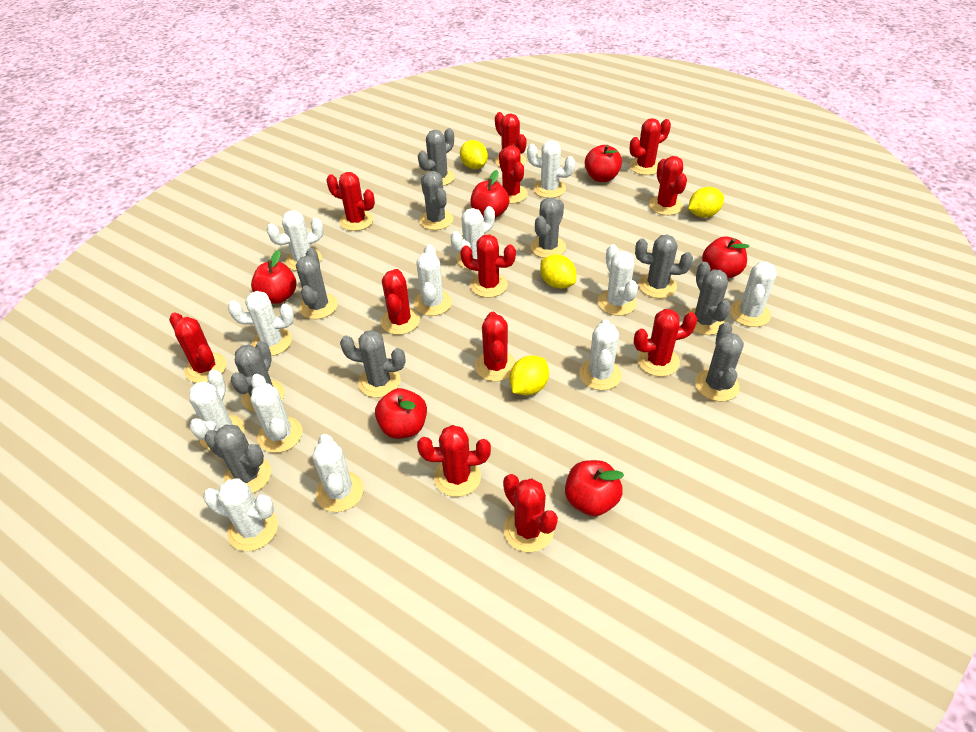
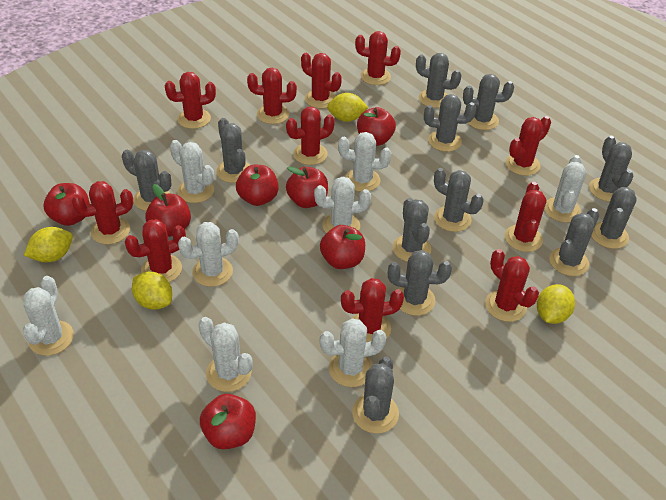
grey cactus: [204,425,271,493] [231,341,285,412] [296,248,338,319] [340,330,405,398] [418,128,455,186] [419,171,453,230] [531,197,566,258] [635,234,693,298] [685,262,731,335] [695,322,744,402] = 10 -> [122,150,171,211] [216,118,250,183] [352,356,399,434] [388,250,452,316] [392,198,431,262] [416,53,462,108] [424,94,476,152] [434,168,484,232] [463,74,514,130] [549,208,600,276] [589,136,634,202] [591,187,636,249] = 12
red apple: [251,250,296,304] [375,388,427,439] [471,170,509,218] [565,460,624,516] [585,145,622,182] [702,237,749,278] = 6 -> [44,183,90,226] [145,184,191,237] [200,394,256,449] [236,165,279,206] [286,166,328,208] [320,225,365,269] [357,107,396,146] = 7
red cactus: [169,312,226,383] [326,172,375,231] [381,269,420,335] [417,425,491,497] [460,234,516,298] [475,312,516,381] [495,112,527,167] [499,146,528,204] [503,474,558,552] [630,118,671,175] [634,309,697,377] [649,156,687,215] = 12 -> [72,181,133,244] [125,219,186,282] [165,72,216,129] [247,68,297,124] [286,107,335,165] [301,53,342,109] [341,278,404,342] [355,31,401,85] [485,249,539,322] [504,182,546,252] [505,116,551,176] = 11
white cactus: [189,369,245,450] [203,479,278,551] [228,291,294,356] [251,374,302,453] [267,210,323,271] [312,434,364,512] [414,245,452,316] [450,206,495,270] [527,140,575,198] [579,319,622,390] [598,244,638,316] [730,262,777,327] = 12 -> [23,276,74,356] [170,140,214,203] [178,222,239,287] [198,317,252,392] [314,177,371,233] [320,319,386,387] [338,132,392,192] [544,155,586,223] = 8

